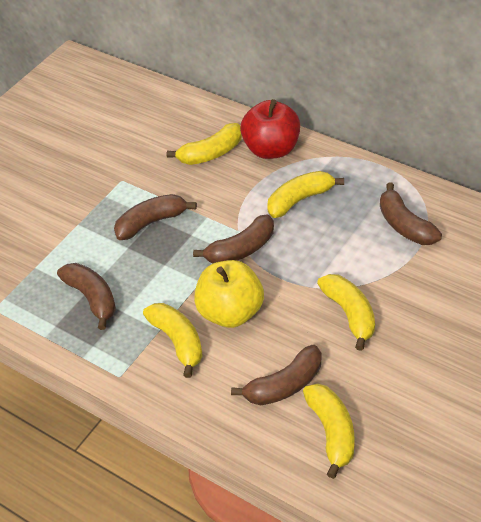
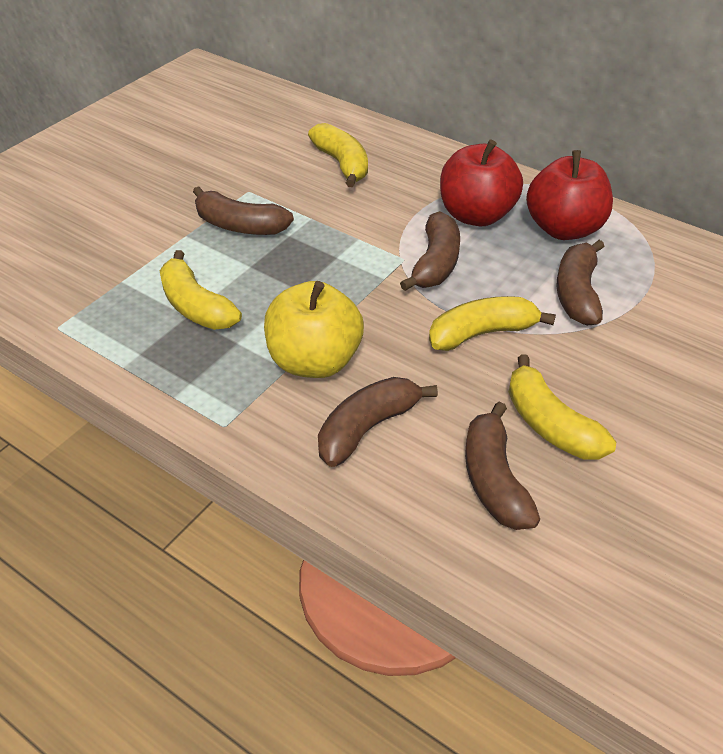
red apple: [240,99,300,159] = 1 -> [440,140,523,226] [526,150,613,240] = 2
yellow banana: [143,303,203,378] [166,123,242,165] [267,171,344,218] [303,383,355,479] [317,274,375,351] = 5 -> [160,250,242,330] [308,123,368,187] [429,296,556,351] [509,354,616,460] = 4

